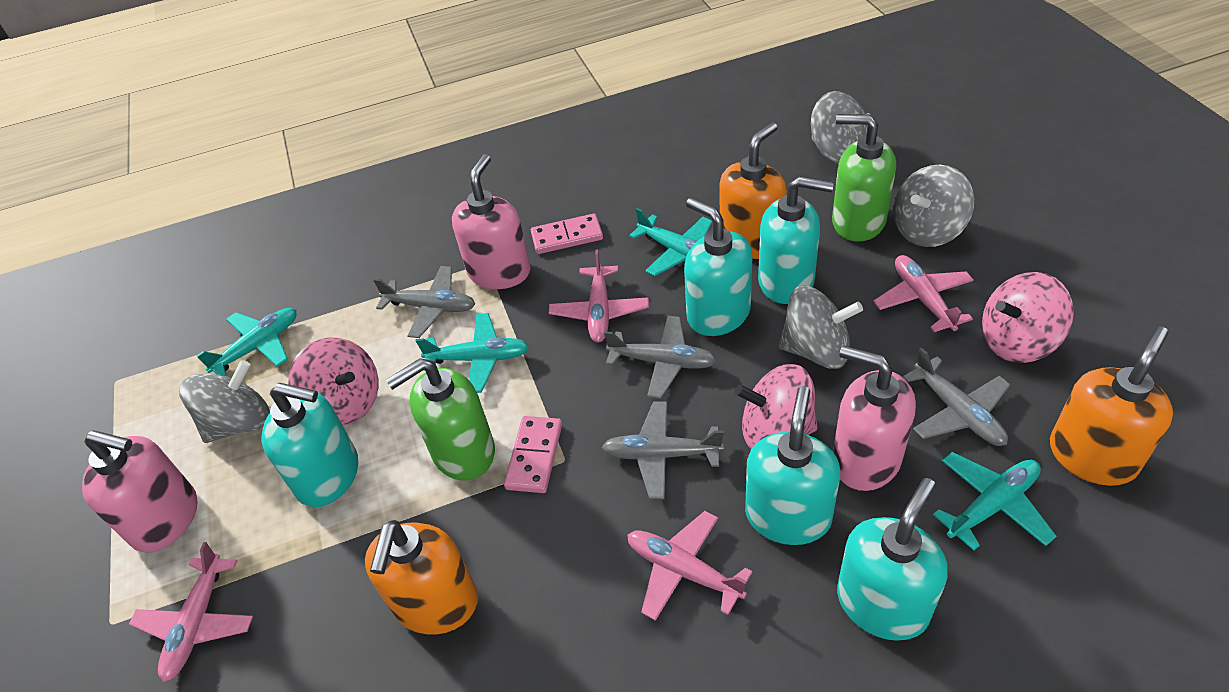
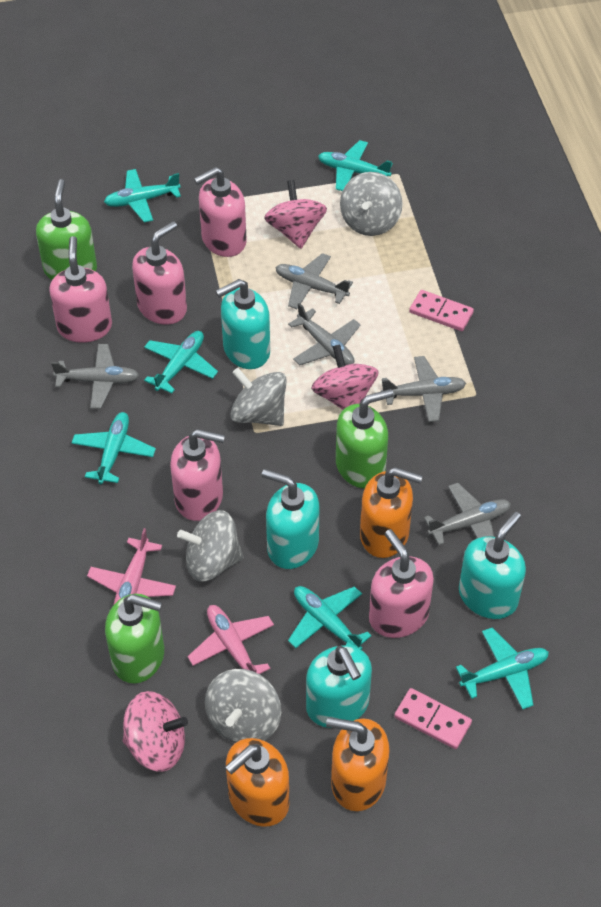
green soap dispenser: [386,358,495,481] [832,114,896,242] = 2 -> [36,179,97,280] [105,594,164,684] [336,389,394,488] = 3
grey plane: [373,266,475,338] [602,401,724,499] [604,316,717,399] [903,348,1011,446] = 4 -> [51,344,140,409] [275,253,353,309] [288,303,361,365] [381,356,466,422] [424,483,511,545] = 5
pink plane: [129,542,253,682] [549,250,649,343] [627,511,753,621] [873,255,974,332] = 4 -> [87,528,176,604] [187,605,274,674] = 2
pink soap dispenser: [82,430,197,552] [452,154,531,289] [833,345,916,491] = 3 -> [49,236,112,343] [132,221,187,325] [170,429,225,521] [194,167,247,257] [369,529,434,638] = 5
turquoise plane: [197,308,296,376] [416,313,529,393] [629,208,712,276] [933,452,1057,550] = 4 -> [71,412,156,484] [104,169,181,223] [144,331,218,393] [288,586,372,650] [318,140,393,191] [456,627,549,709] = 6
turquoise soap dispenser: [262,383,358,507] [684,198,753,336] [745,386,840,545] [758,176,834,304] [837,478,948,641] = 5 -> [216,279,270,369] [262,469,319,569] [306,646,372,728] [459,512,526,619] = 4

